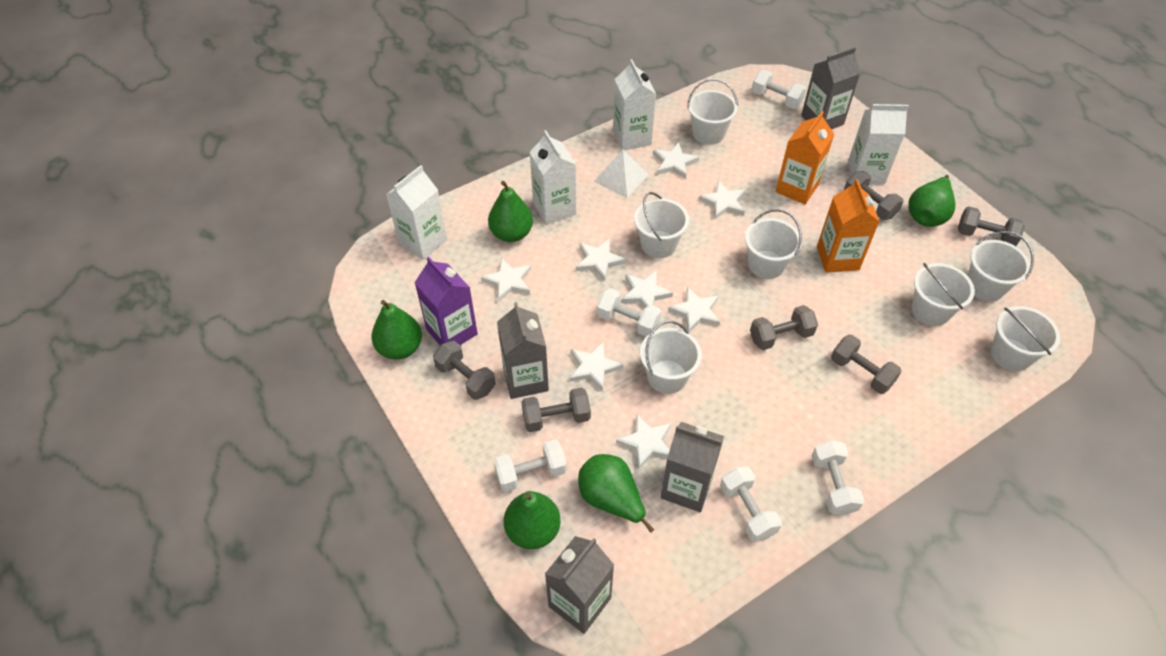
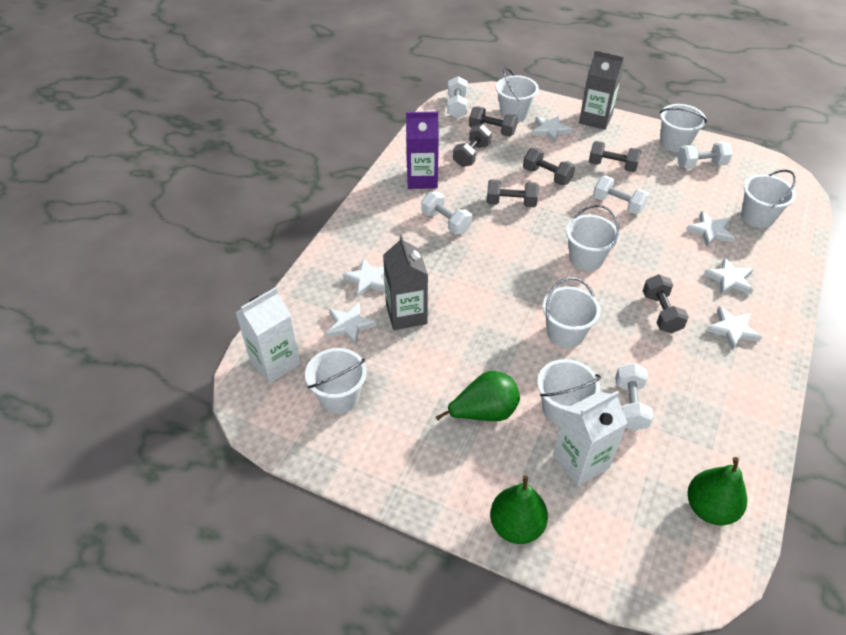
green pear: [372,300,422,360] [488,181,533,242] [504,491,561,549] [578,454,654,533] [909,175,955,227] = 5 -> [436,371,520,421] [490,475,548,544] [688,457,747,525] = 3
grey carton: [497,302,549,399] [545,536,614,634] [661,422,724,512] [801,47,861,129] = 4 -> [383,235,428,330] [579,50,624,130] = 2
orange carton: [775,111,834,205] [817,179,880,273] = 2 -> none = 0
white carton: [386,165,447,260] [529,130,576,225] [613,59,656,150] [848,104,909,184] = 4 -> [235,287,301,383] [553,391,627,486] = 2
white pyramid: [594,150,649,198] = 1 -> none = 0
white star: [481,257,531,301] [570,342,623,392] [576,239,626,281] [616,414,671,469] [621,270,673,308] [653,142,699,179] [668,287,720,332] [699,181,746,219] = 8 -> [326,302,377,345] [343,258,385,297] [532,115,572,143] [686,211,735,247] [704,257,753,295] [706,307,762,351] = 6

